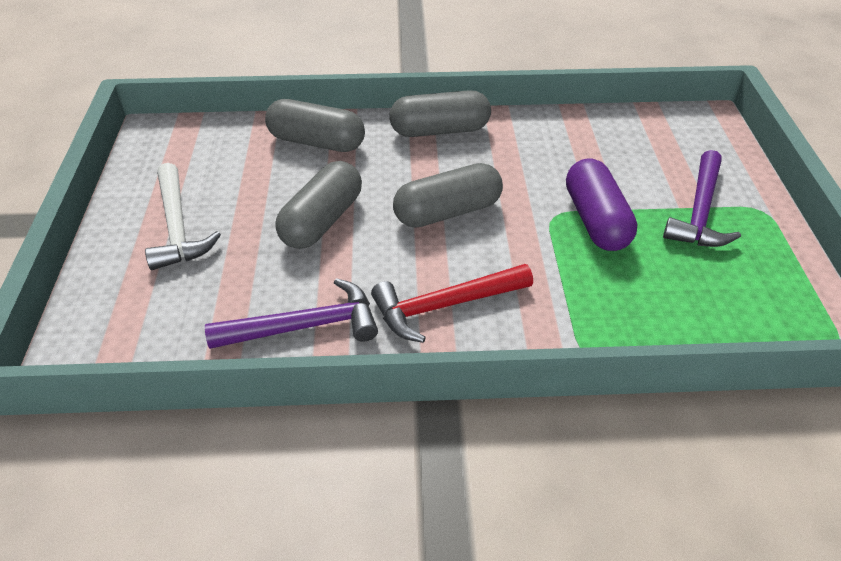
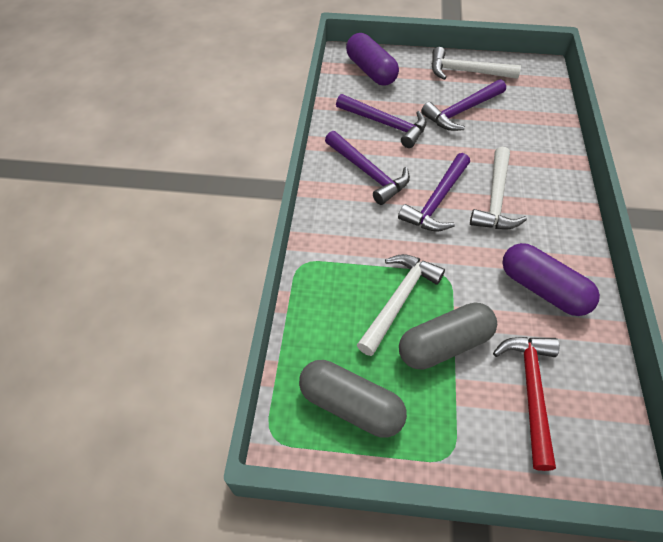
grey capsule: [265,99,365,152] [275,161,362,249] [389,90,491,137] [393,163,503,228] = 4 -> [299,360,407,438] [399,302,497,369] = 2
purple capsule: [566,158,637,251] = 1 -> [346,33,399,86] [502,243,600,316] = 2
purple hammer: [205,278,378,349] [663,150,741,247] = 2 -> [325,131,410,205] [336,94,426,148] [398,153,470,232] [421,79,506,131] = 4
white hammer: [145,163,221,270] = 1 -> [357,254,445,356] [431,47,521,80] [470,147,527,229] = 3

